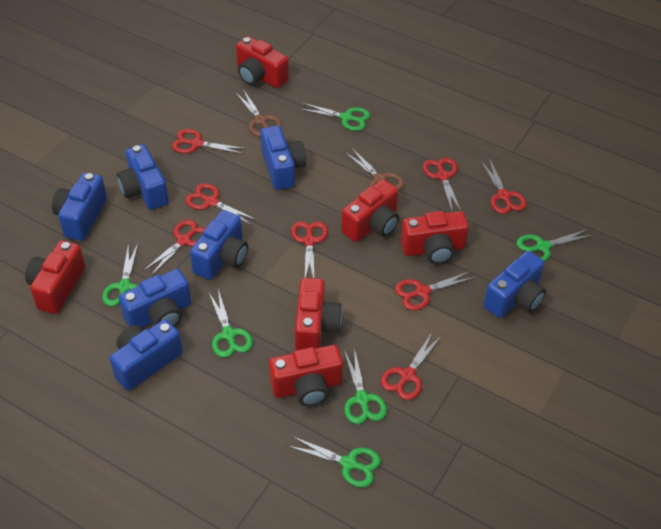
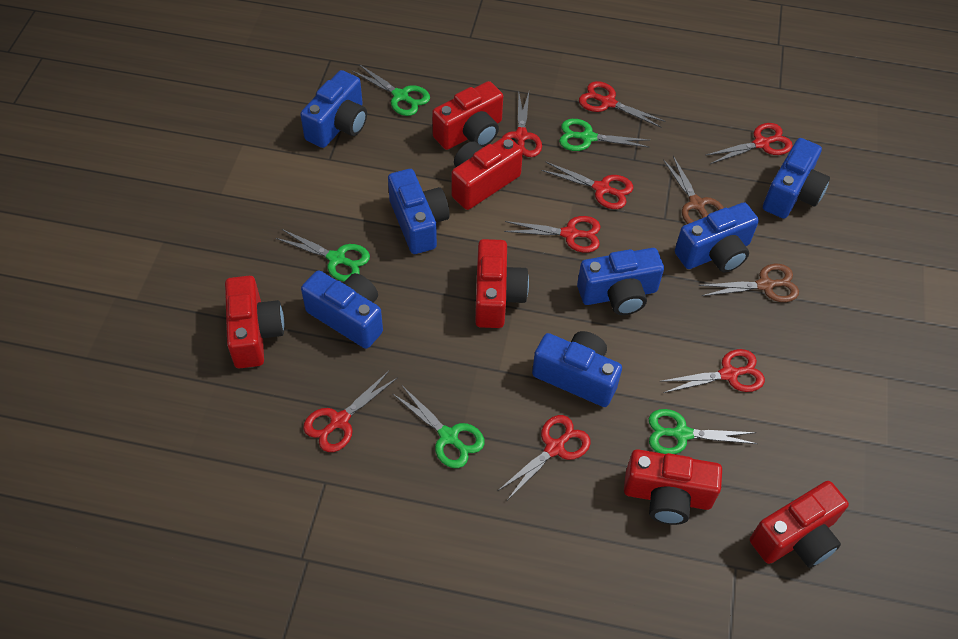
green scissors: [102,243,138,306] [208,289,253,358] [288,436,381,488] [300,103,370,131] [344,348,387,424] [516,229,593,262] = 6 -> [276,229,370,282] [352,64,430,116] [393,386,485,468] [559,119,650,151] [649,409,758,454] = 5

